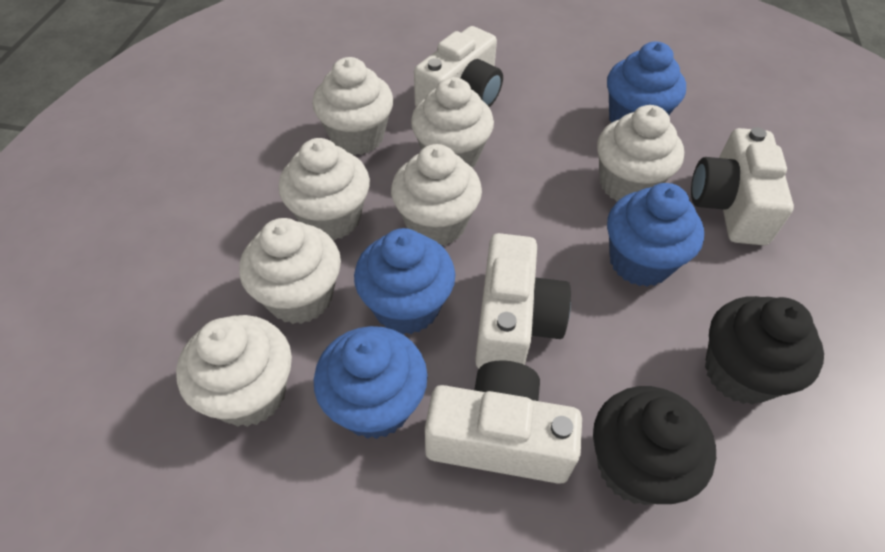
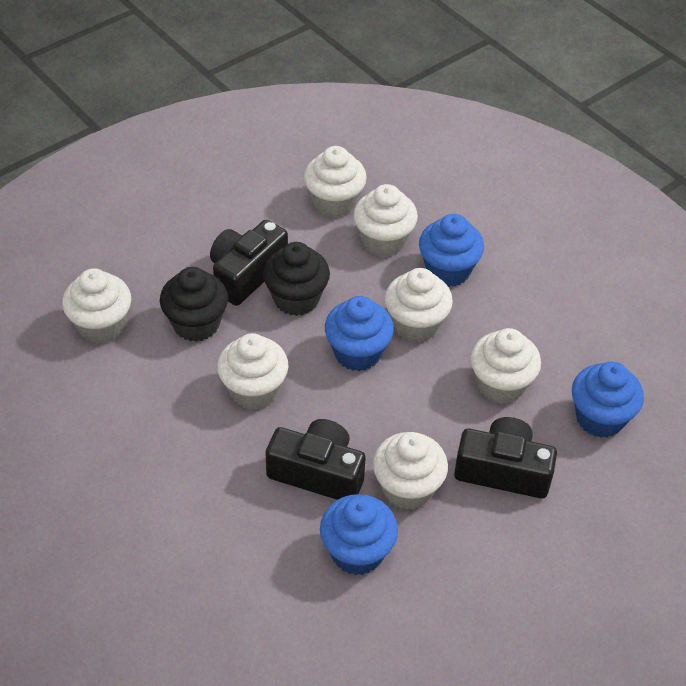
black camera: none = 0 -> [210,220,288,306] [265,419,366,500] [454,417,557,499] = 3
white camera: [414,26,503,107] [425,360,582,484] [475,233,571,368] [691,127,794,245] = 4 -> none = 0

